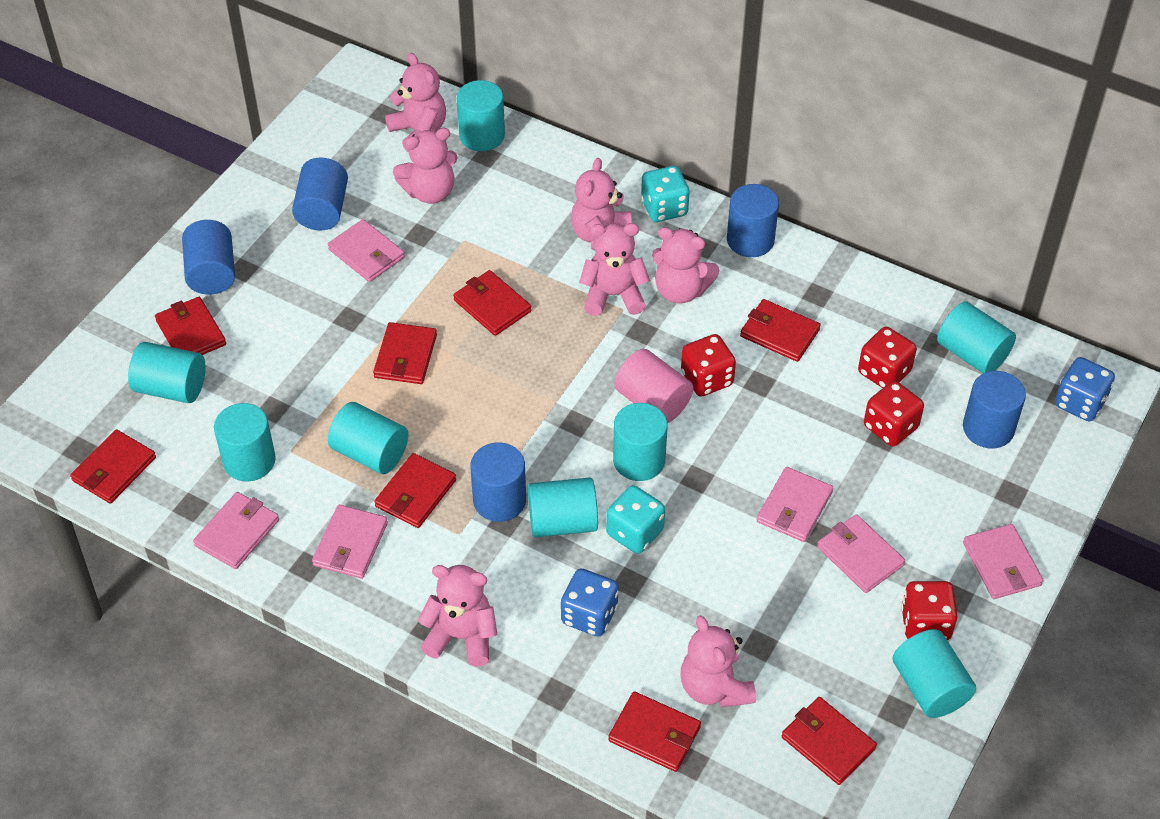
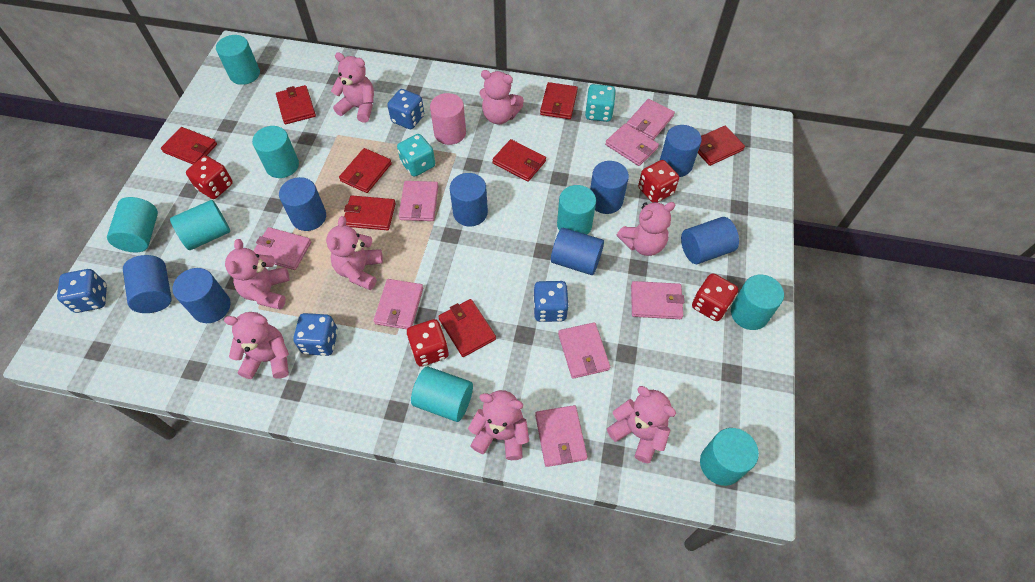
blue cylinder: [182,220,235,295] [292,157,348,230] [470,442,526,522] [727,184,779,257] [963,371,1026,448] = 5 -> [123,255,172,313] [173,268,231,323] [279,177,326,231] [450,173,488,226] [551,228,604,275] [590,161,629,214] [660,125,702,177] [681,217,739,264] = 8
blue dice: [561,568,618,637] [1055,357,1115,421] = 2 -> [57,269,107,313] [293,313,338,356] [387,89,424,129] [533,281,569,322] = 4
pink teddy bear: [385,53,446,153] [393,128,458,204] [418,565,497,667] [571,158,631,250] [579,223,650,316] [652,227,720,304] [681,615,756,707] = 7 -> [224,312,289,379] [225,239,290,310] [326,216,383,290] [331,52,374,123] [468,390,529,460] [479,70,524,125] [607,386,676,463] [617,202,675,256] = 8
pink wallet: [193,492,279,569] [312,505,388,579] [328,219,405,282] [757,467,833,542] [817,514,905,593] [963,524,1044,599] = 6 -> [254,227,311,270] [374,279,423,329] [399,181,438,221] [535,405,587,467] [558,322,610,379] [605,123,659,166] [627,99,675,140] [631,281,684,319] = 8

